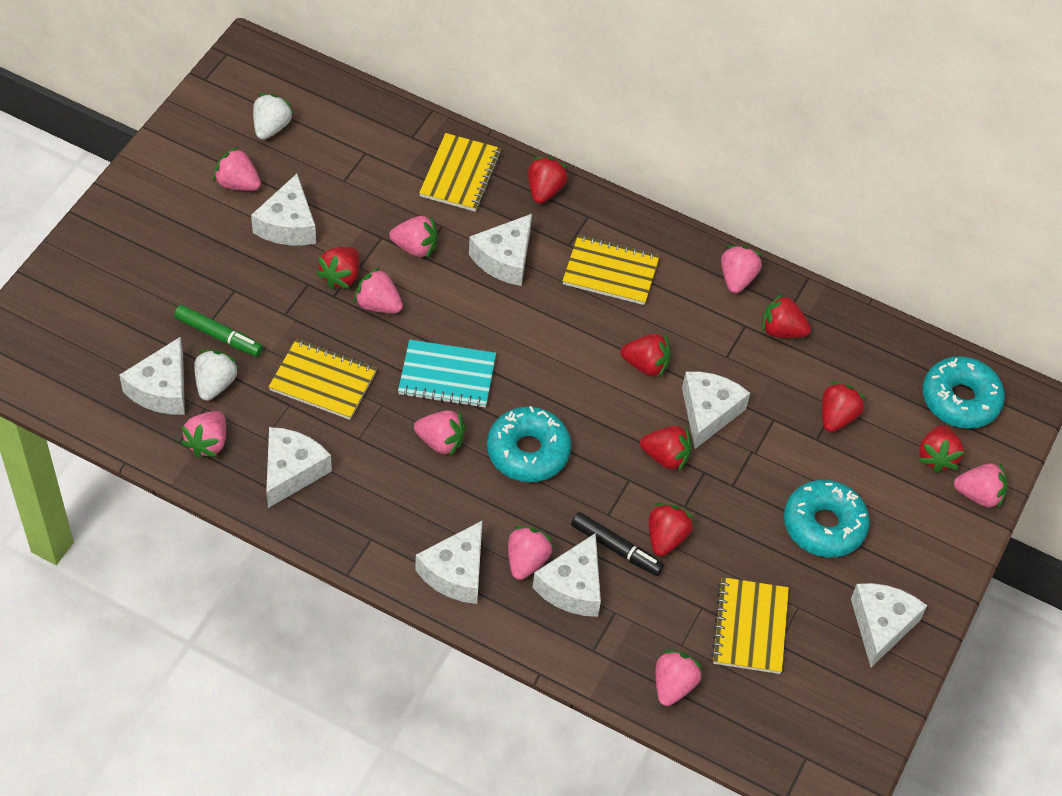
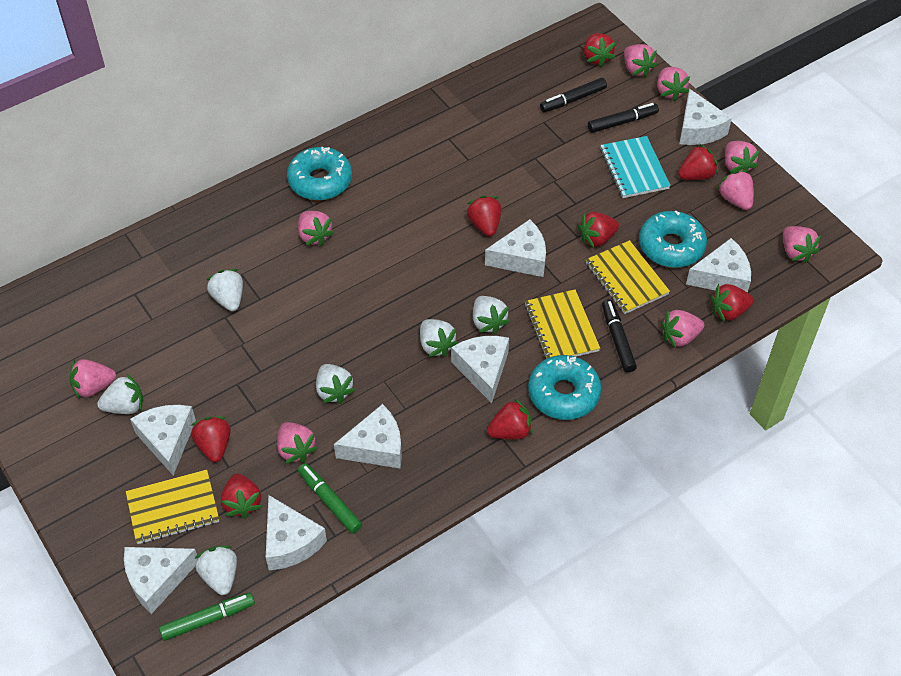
black marker: [571,512,664,576] = 1 -> [540,78,607,112] [588,103,659,133] [602,299,637,373] = 3
green marker: [174,305,263,357] = 1 -> [159,592,255,641] [298,463,362,534] = 2
white strawberry: [194,350,239,401] [253,94,294,140] = 2 -> [97,374,143,414] [194,546,237,595] [206,269,243,311] [316,364,355,404] [420,319,458,357] [473,296,510,334] = 6
yellow notebook: [269,339,377,420] [419,133,501,212] [563,235,660,305] [711,577,789,674] = 4 -> [126,469,219,544] [524,289,600,359] [586,240,670,314] = 3

